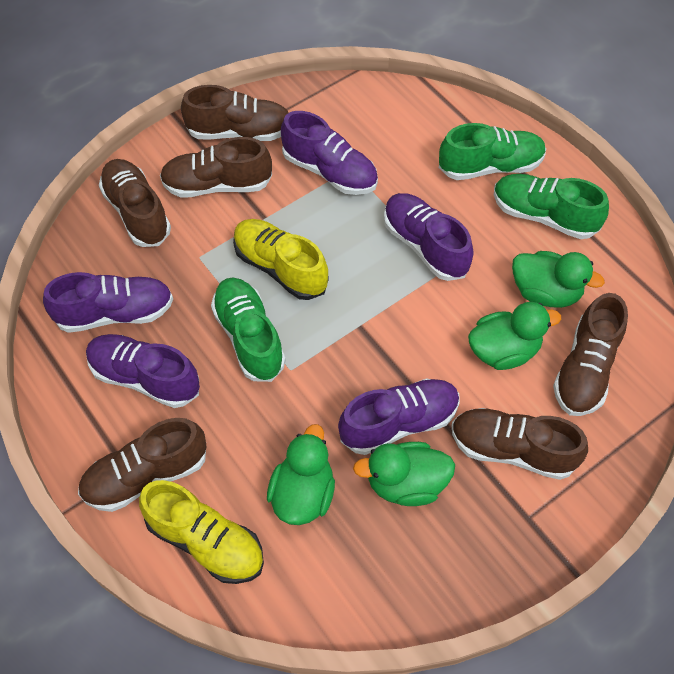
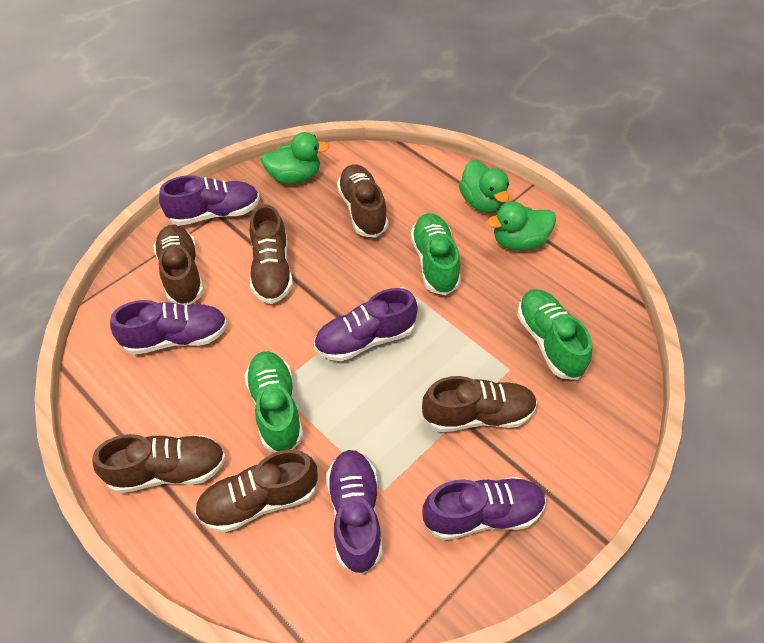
green duck: [267,424,335,525] [353,442,455,506] [468,302,561,370] [512,251,605,308] = 4 -> [261,132,330,184] [459,160,509,213] [487,201,556,251] = 3
yellow shoe: [139,480,264,584] [233,219,329,300] = 2 -> none = 0

